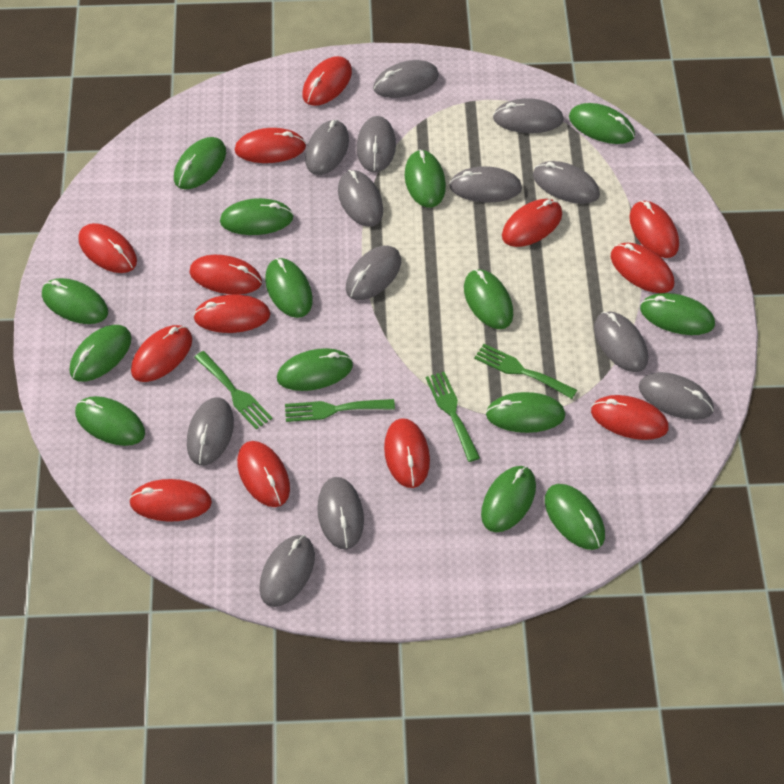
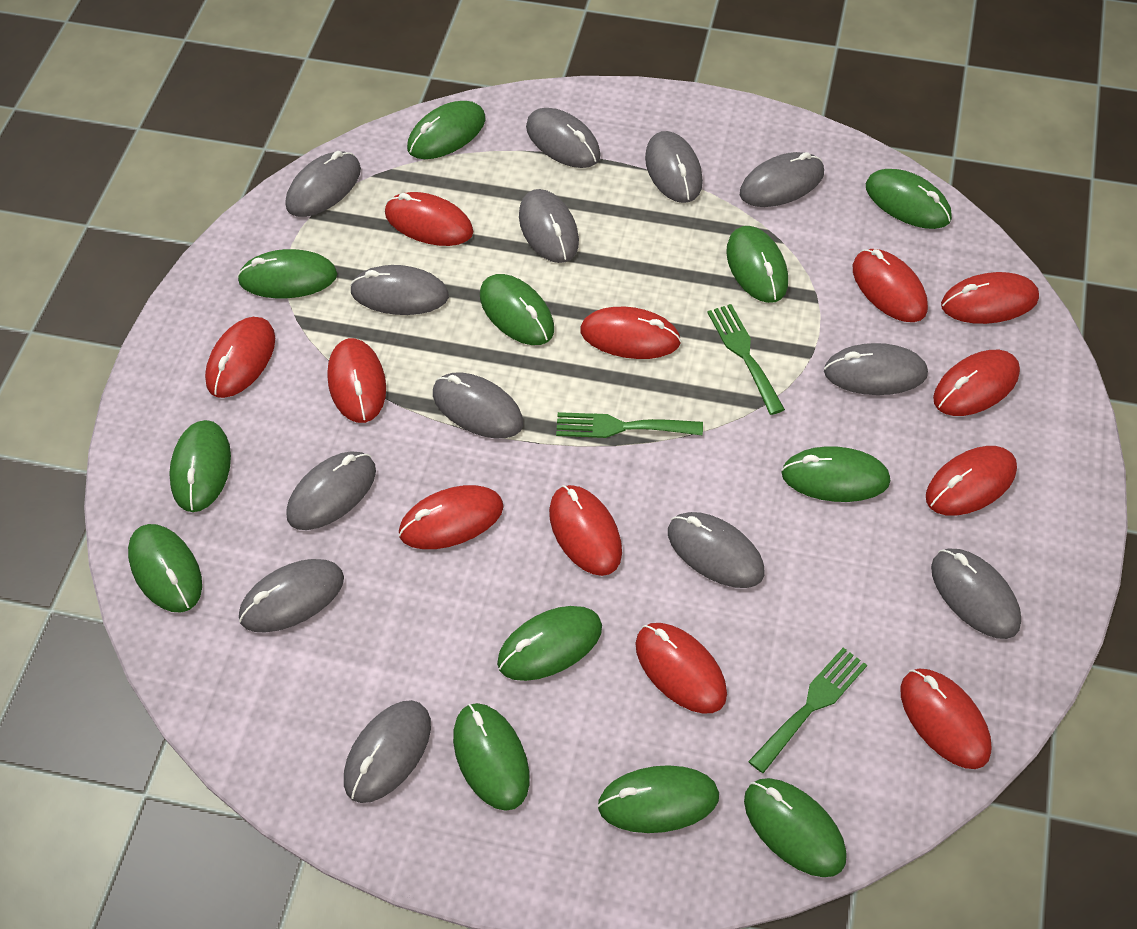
green fork: [194,351,273,430] [285,399,395,422] [426,372,480,462] [474,344,577,399] = 4 -> [556,412,703,438] [707,304,785,415] [748,648,867,773] = 3
green mouse: [42,278,108,324] [69,325,132,382] [75,396,145,446] [174,137,226,189] [220,198,294,235] [265,258,313,318] [277,348,353,391] [405,150,446,208] [464,269,513,329] [481,466,536,532] [486,392,565,433] [545,484,605,550] [569,103,635,144] [640,293,715,335] = 14 -> [128,524,202,613] [169,420,231,512] [237,249,337,298] [407,101,486,159] [453,703,530,811] [480,274,554,345] [497,606,602,681] [597,765,719,833] [726,226,788,303] [744,778,847,877] [781,446,891,502] [866,169,952,229] = 12
red mouse: [78,223,137,273] [129,479,212,522] [131,325,192,382] [189,255,262,295] [193,295,271,333] [235,128,306,163] [237,441,290,507] [302,56,352,106] [384,418,430,488] [502,199,562,247] [591,395,669,440] [611,243,674,293] [629,201,679,258] = 13 -> [205,317,275,398] [327,338,386,423] [385,192,473,246] [399,485,503,549] [549,485,622,576] [580,307,681,359] [635,623,727,714] [853,249,928,322] [900,668,991,769] [926,446,1017,516] [933,350,1020,416] [941,272,1039,324] = 12

